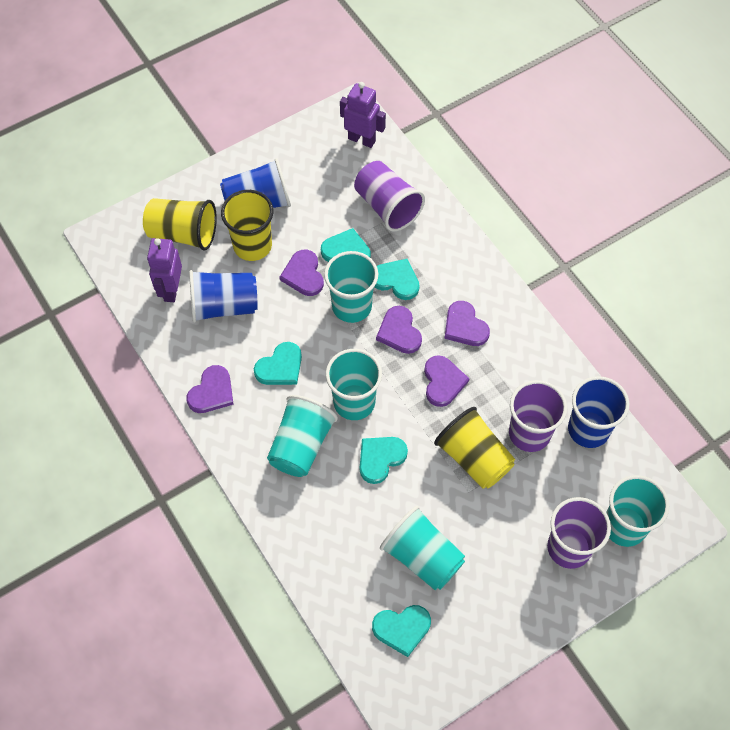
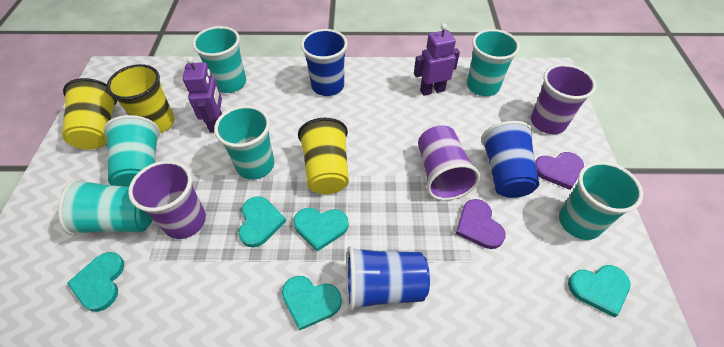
purple heart: [186,365,234,413] [279,249,324,296] [376,306,422,354] [424,355,469,407] [444,301,490,346] = 5 -> [456,199,506,249] [535,152,584,190] = 2
turquoise cup: [267,395,338,477] [324,251,378,323] [326,349,382,420] [380,506,465,590] [606,475,669,547] = 5 -> [58,179,153,235] [104,115,160,187] [192,26,246,93] [214,105,274,180] [467,29,520,96] [559,161,643,240] = 6

